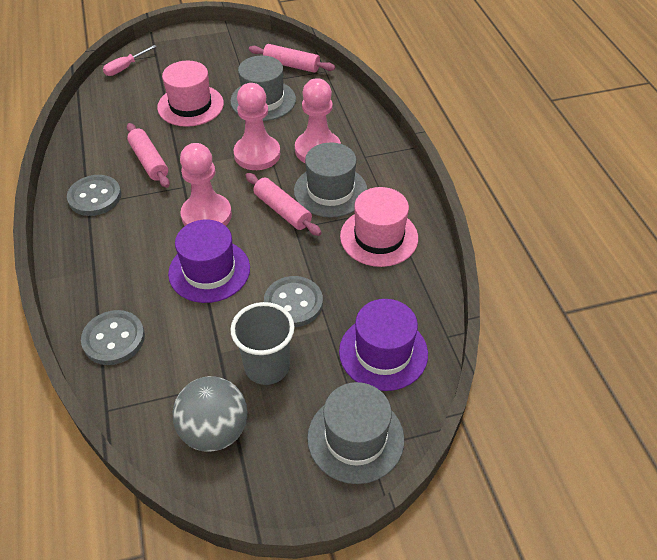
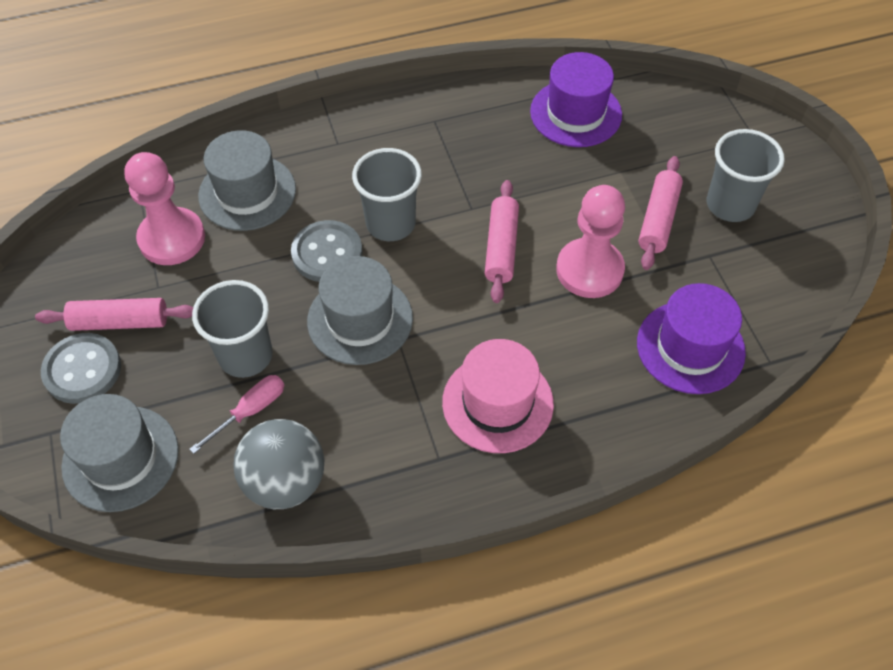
grey button: [67,175,121,216] [81,310,145,365] [264,276,323,327] = 3 -> [41,333,121,404] [291,220,363,282] = 2
grey cup: [230,302,295,385] = 1 -> [192,280,273,378] [352,148,422,241] [707,129,785,222] = 3
pink hat: [157,61,224,127] [340,187,418,267] = 2 -> [442,339,554,453] = 1
pink pawn: [180,143,232,226] [234,83,280,170] [295,78,341,163] = 3 -> [124,152,205,265] [556,185,625,298] = 2

